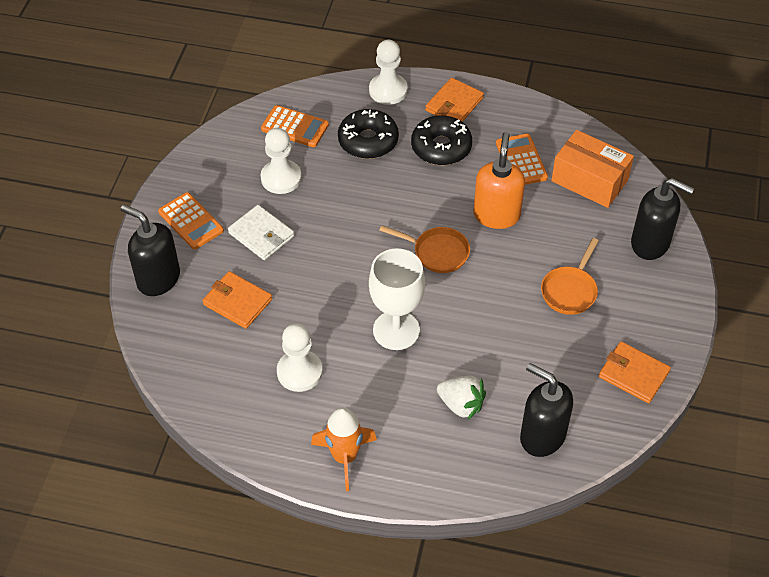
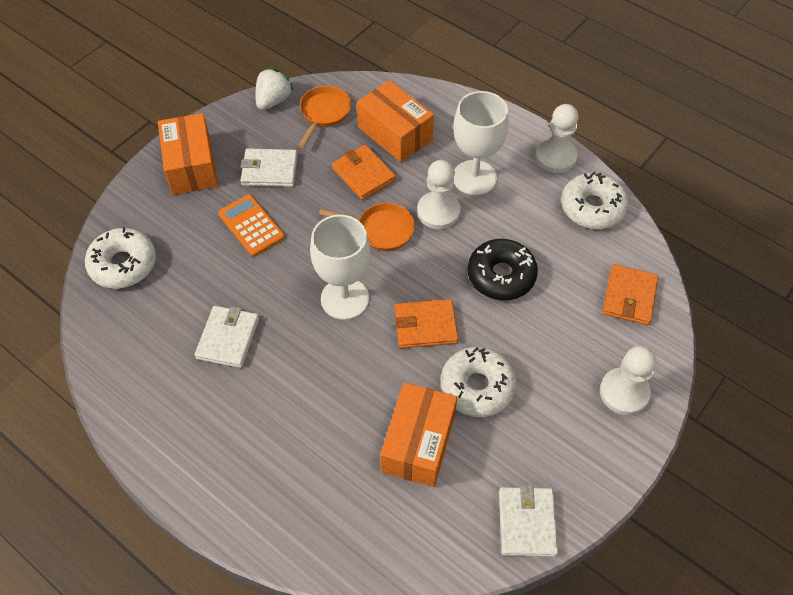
black donut: [338,109,399,159] [411,115,472,165] = 2 -> [468,239,538,300] = 1
black soap dispenser: [120,204,180,296] [520,363,573,457] [631,178,694,260] = 3 -> none = 0
orange box: [551,130,634,208] = 1 -> [158,113,218,195] [357,80,434,162] [380,382,457,487] = 3
orange calculator: [158,192,224,249] [261,105,329,147] [496,134,548,185] = 3 -> [218,194,285,256] = 1
orange rocket: [311,407,377,491] = 1 -> none = 0
orange soap dispenser: [474,132,525,229] = 1 -> none = 0
white donut: none = 0 -> [85,227,156,289] [441,347,516,417] [561,172,629,229] = 3
white goblet: [369,248,425,350] = 1 -> [310,215,371,320] [453,91,509,195] = 2
white wallet: [228,205,294,260] = 1 -> [195,306,259,368] [241,149,298,187] [499,485,558,557] = 3

